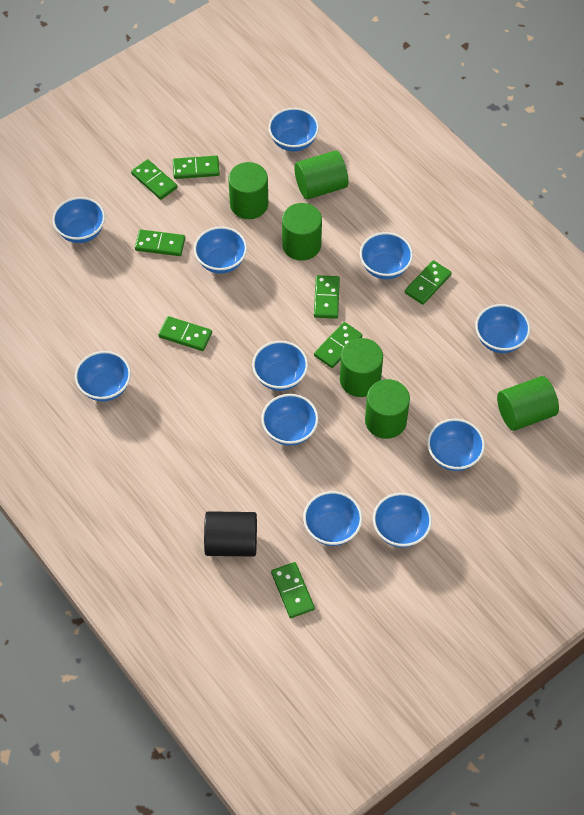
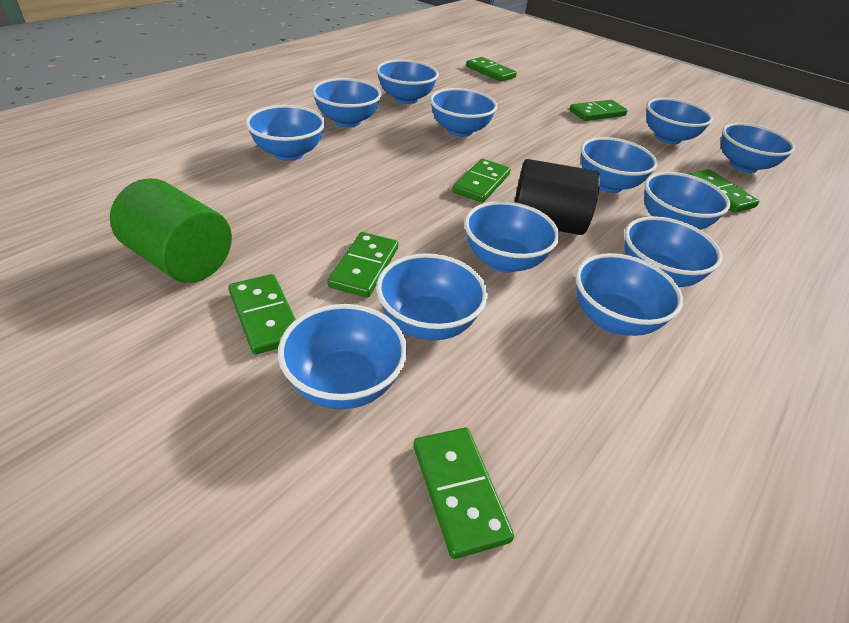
blue bowl: [52,197,105,243] [75,351,131,402] [194,227,247,274] [252,341,308,391] [261,394,318,446] [268,108,319,151] [303,491,362,546] [360,232,413,279] [373,493,432,548] [427,418,485,471] [475,304,530,353] = 11 -> [246,105,325,161] [278,304,407,409] [312,78,382,127] [376,59,439,104] [376,253,488,340] [430,88,498,137] [464,201,559,273] [576,253,683,336] [581,137,658,193] [624,216,722,287] [644,172,730,230] [646,98,713,144] [721,123,795,173] = 13
green cylinder: [228,162,268,219] [282,203,322,261] [294,150,348,199] [340,338,383,397] [365,379,410,439] [497,376,559,431] = 6 -> [110,178,232,283] = 1
green domino: [131,159,177,200] [135,230,185,256] [158,316,212,351] [173,156,220,179] [271,562,315,618] [314,275,340,319] [314,322,363,368] [405,260,452,305] = 8 -> [228,274,296,355] [328,232,398,298] [413,428,514,559] [453,159,511,203] [466,57,517,82] [570,100,628,121] [689,169,759,213] = 7

